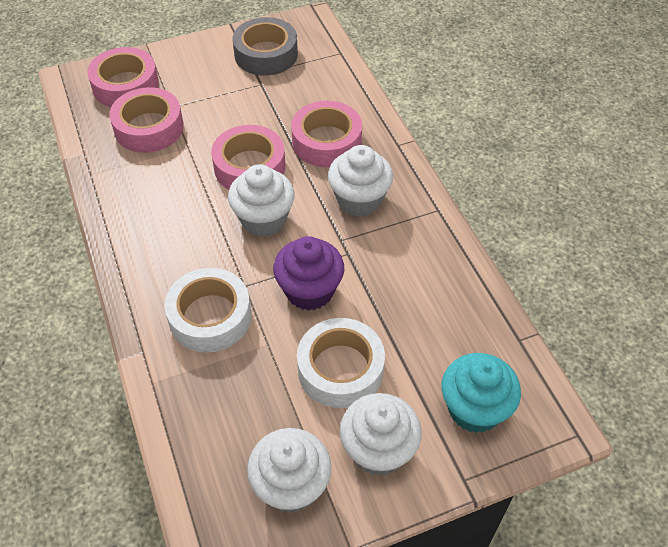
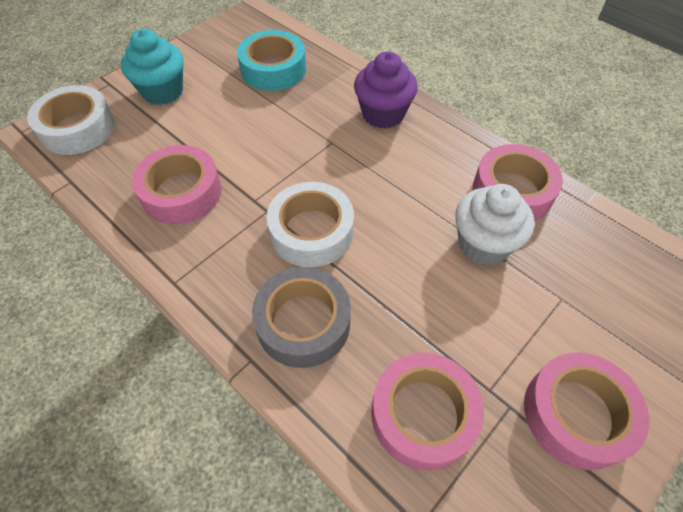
turquoise tape: none = 0 -> [237,30,306,91] = 1
white cupcake: [228,164,294,237] [247,428,332,513] [328,145,393,217] [340,393,422,476] = 4 -> [455,184,535,265] = 1

